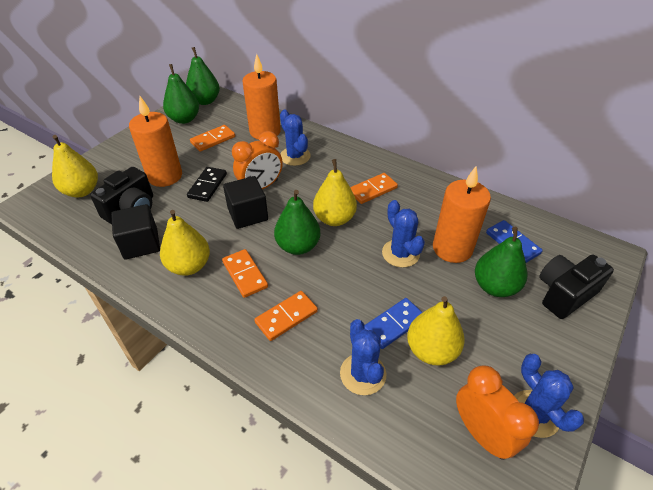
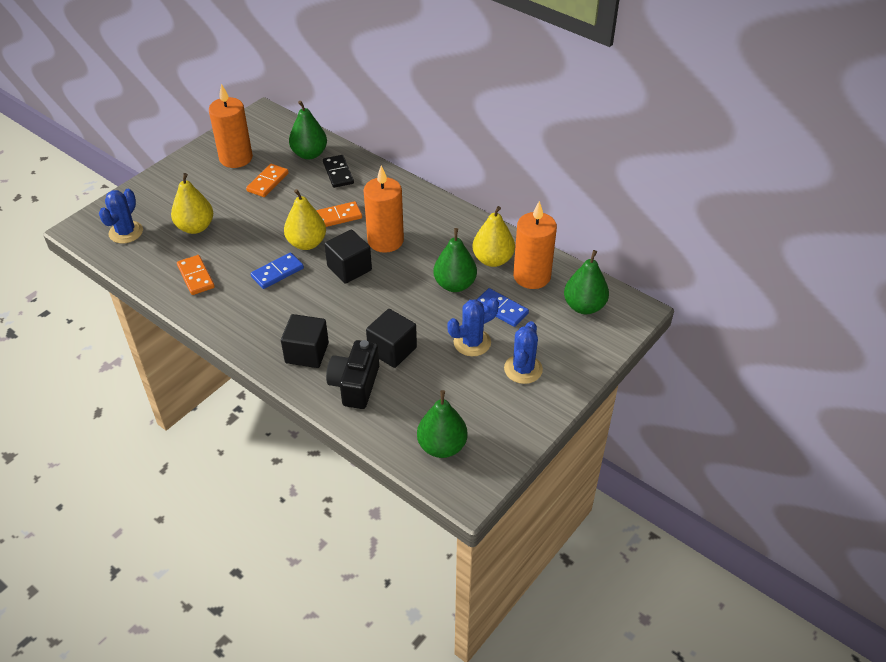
black camera: [90,167,153,224] [539,255,614,319] = 2 -> [326,340,379,409] = 1
black cube: [111,204,160,260] [223,176,268,229] = 2 -> [281,314,329,368] [324,229,372,284] [366,309,417,368] = 3
blue cactus: [280,110,311,166] [340,319,386,395] [382,200,425,268] [514,354,584,438] = 4 -> [99,189,143,243] [447,298,499,356] [504,321,543,384] = 3
orange clock: [232,131,283,189] [456,365,539,460] = 2 -> none = 0
orange domino: [190,125,235,152] [222,249,268,298] [254,291,318,341] [350,173,398,204] = 4 -> [177,255,215,295] [246,164,289,197] [316,201,362,227] = 3
yellow pear: [52,135,98,197] [160,210,210,275] [313,159,357,226] [407,296,465,366] = 4 -> [171,173,213,234] [284,189,326,250] [472,206,515,267] = 3

